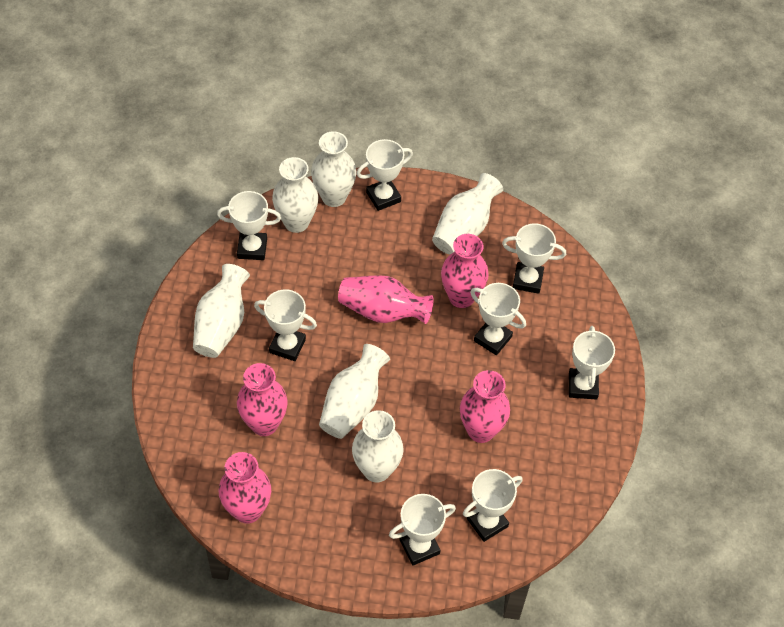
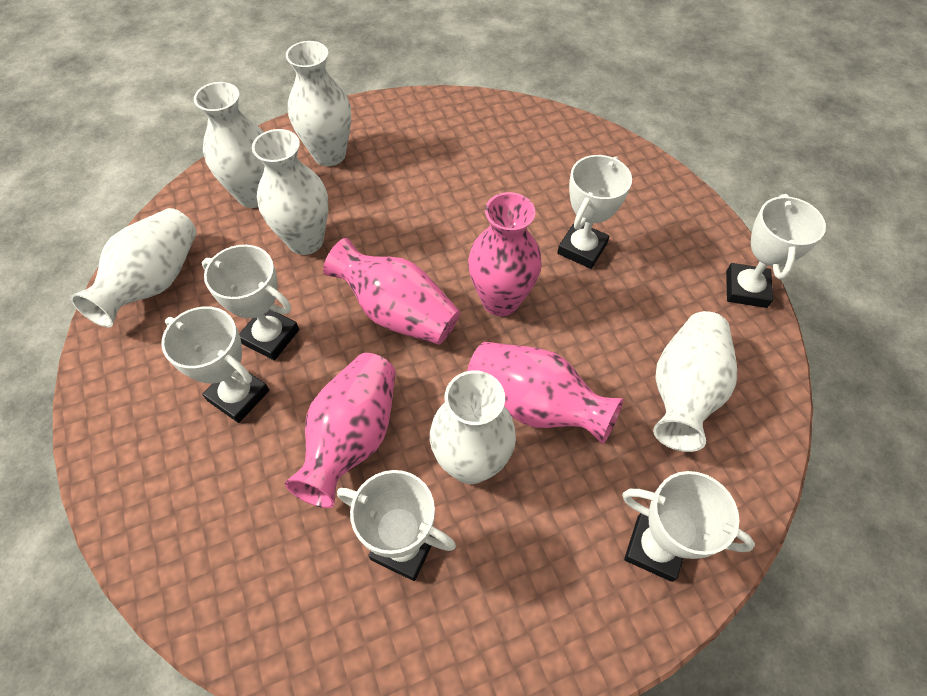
pink vase: [219,452,271,524] [237,363,288,436] [338,275,433,324] [441,234,489,308] [460,370,510,443] = 5 -> [285,353,396,508] [323,238,460,345] [467,342,623,445] [468,192,542,316] = 4
white trophy: [217,191,281,260] [254,289,317,361] [357,139,413,211] [389,494,456,566] [463,469,523,542] [470,283,526,355] [502,223,566,294] [569,326,615,400] = 8 -> [161,306,269,423] [202,245,299,360] [337,470,456,581] [557,155,632,269] [622,471,755,582] [726,194,826,308] = 6

